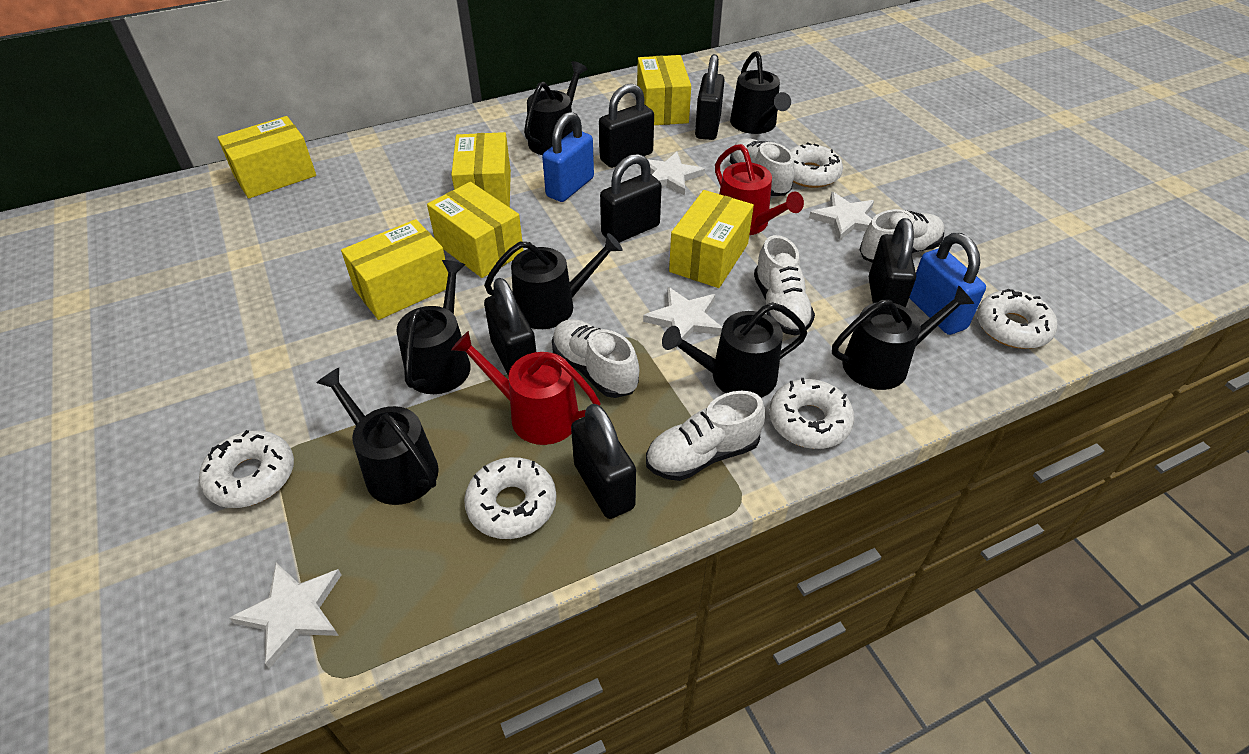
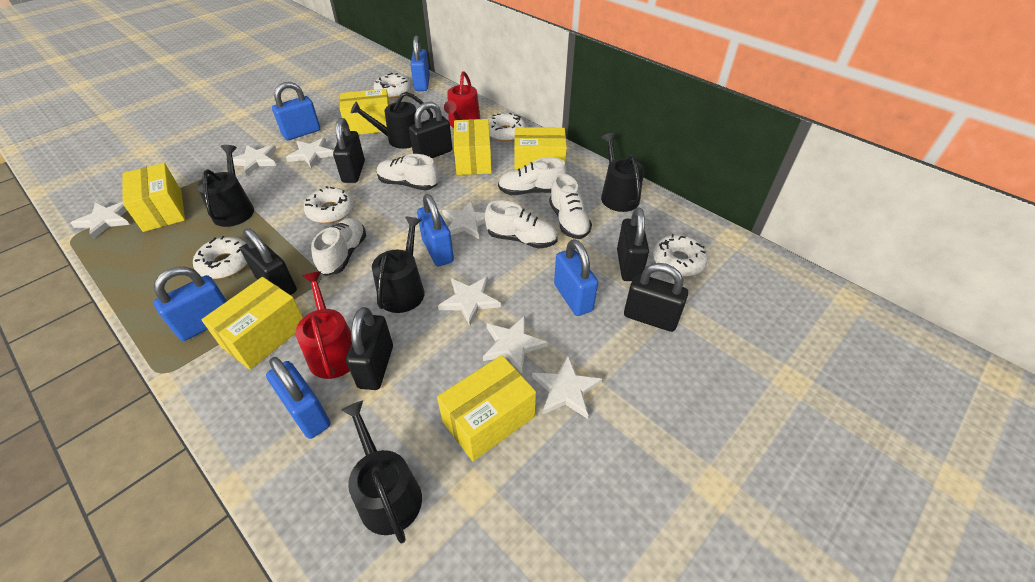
black watering can: [316,368,439,505] [396,260,471,394] [484,233,623,329] [524,61,587,155] [662,302,807,398] [730,51,791,134] [832,285,974,390] = 7 -> [197,145,254,227] [341,400,422,543] [351,92,433,149] [372,217,424,313] [601,133,644,212] = 5
blue padlock: [542,112,594,202] [909,233,986,335] = 2 -> [153,267,227,341] [266,357,331,439] [272,82,320,140] [410,36,430,91] [417,194,454,266] [554,239,598,316] = 6
white star: [229,563,341,669] [643,287,722,348] [647,152,705,196] [809,192,874,241] = 4 -> [71,202,130,239] [233,145,276,175] [286,138,333,168] [438,277,501,326] [442,201,485,239] [483,316,548,373] [532,356,602,419] = 7

